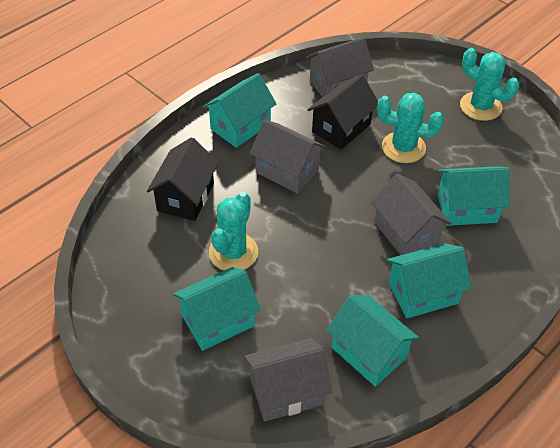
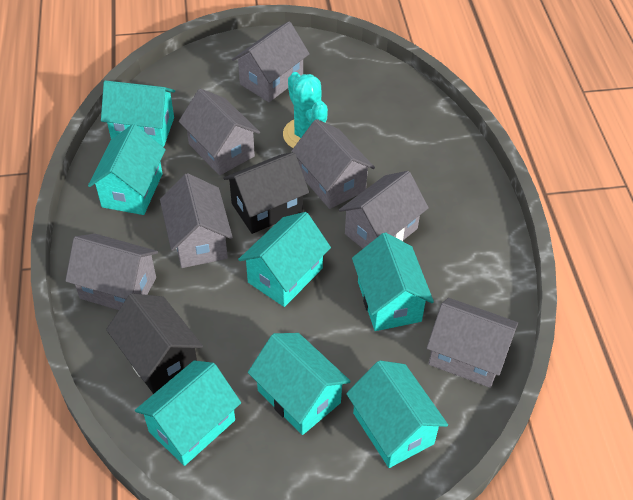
grey house: [244,338,332,422] [250,119,326,194] [306,37,374,97] [371,174,451,255] = 4 -> [65,234,158,310] [160,173,233,268] [179,89,260,175] [232,21,310,102] [291,119,375,209] [339,171,429,248] [427,298,518,388] = 7
turquoise cactus: [209,192,258,270] [377,93,444,163] [460,48,519,121] = 3 -> [283,72,328,148] = 1
turquoise house: [173,267,261,351] [203,73,277,148] [326,295,419,387] [387,243,471,318] [437,166,510,226] = 5 -> [88,124,166,215] [101,80,175,147] [135,361,241,466] [238,212,331,307] [248,333,351,435] [346,360,448,468] [352,232,434,331] = 7

